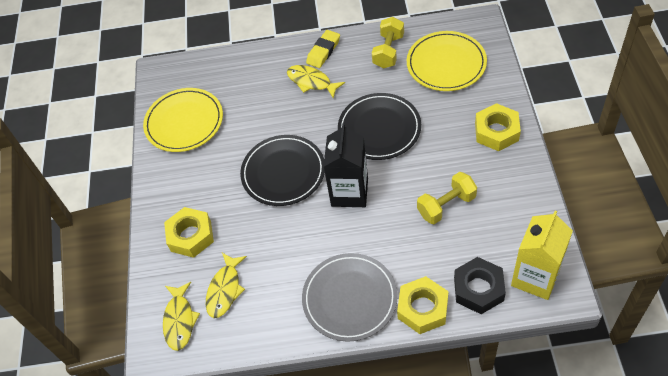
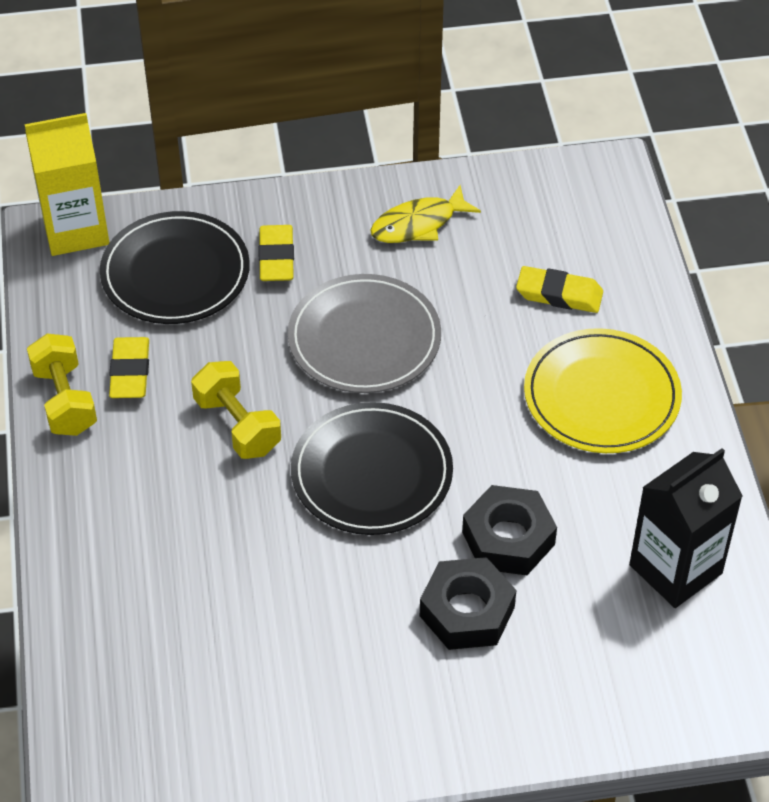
black nut: [454,257,506,314] = 1 -> [420,557,516,650] [462,485,557,575] = 2
yellow eraser: [306,30,340,68] = 1 -> [109,337,149,398] [259,225,294,281] [516,266,603,313] = 3
yellow fish: [163,282,200,351] [206,253,247,318] [287,65,345,99] = 3 -> [370,185,481,243] = 1
yellow nut: [164,207,214,258] [397,276,448,334] [475,103,521,151] = 3 -> none = 0
yellow plate: [143,88,223,152] [407,31,487,91] = 2 -> [524,328,682,453] = 1

